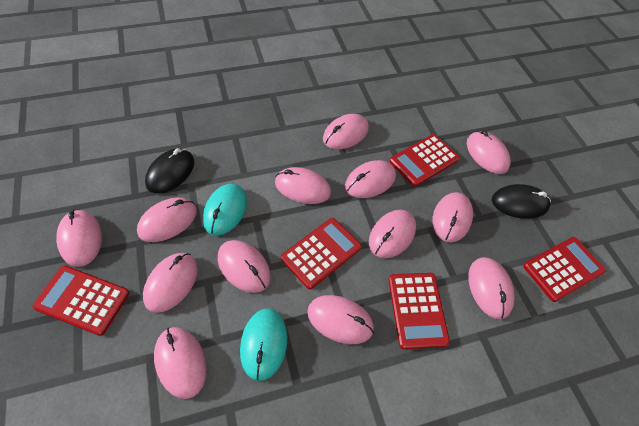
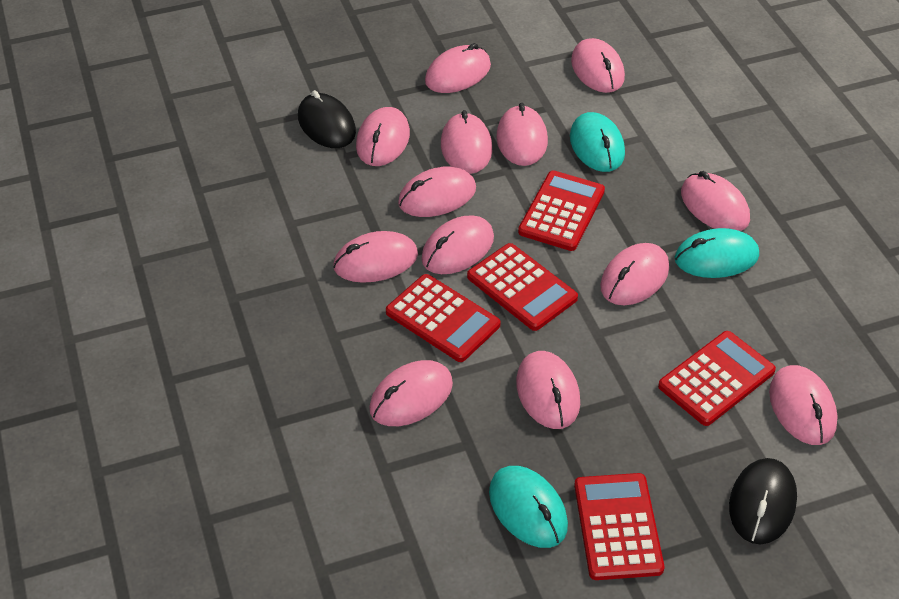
turquoise mouse: [203,184,247,236] [240,309,287,381] = 2 -> [489,466,568,548] [570,112,625,172] [675,228,759,278] = 3

